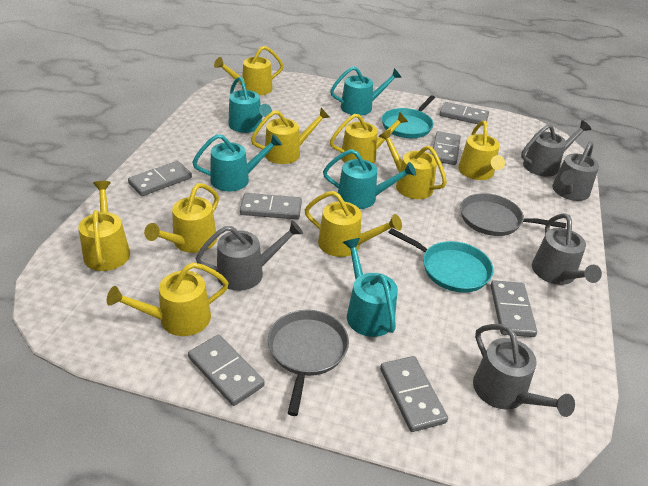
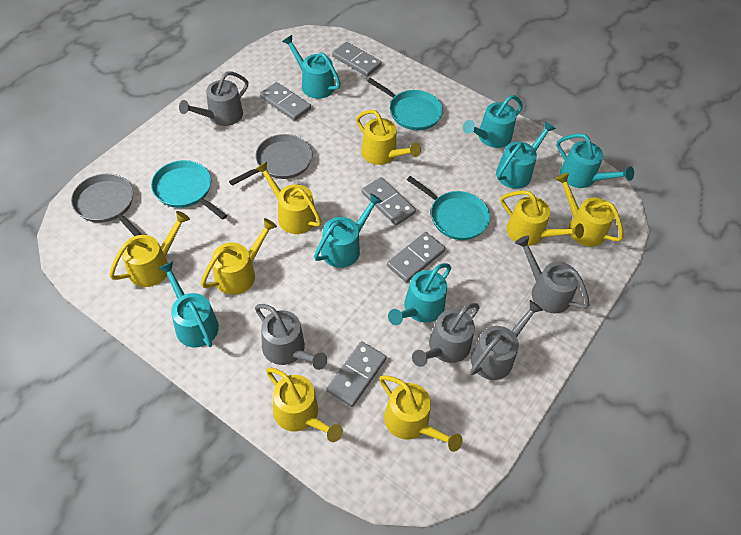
grey domino: [128,161,192,196] [188,335,265,406] [240,193,302,220] [380,356,448,432] [433,131,461,165] [440,102,489,126] [491,280,537,337] = 7 -> [260,82,311,121] [326,341,387,407] [332,42,382,77] [361,177,416,225] [387,232,445,282] = 5
turquoise pan: [382,95,435,138] [388,228,494,293] = 2 -> [151,160,227,220] [367,78,443,130] [407,176,490,240] = 3
turquoise watering can: [192,134,282,191] [229,77,272,133] [323,149,416,209] [330,66,402,115] [343,238,398,337] = 5 -> [158,261,219,347] [282,35,341,99] [314,193,383,268] [388,263,451,325] [463,95,523,148] [496,121,556,189] [557,133,634,188] = 7
yellow watering can: [78,181,130,271] [107,262,229,336] [144,183,219,253] [214,46,284,95] [251,108,330,164] [305,191,402,257] [330,112,408,163] [379,129,447,199] [458,121,505,180] = 9 -> [109,211,190,287] [201,218,277,295] [255,162,322,234] [266,368,343,442] [356,110,421,165] [379,375,463,452] [501,190,584,246] [555,173,624,247] = 8

